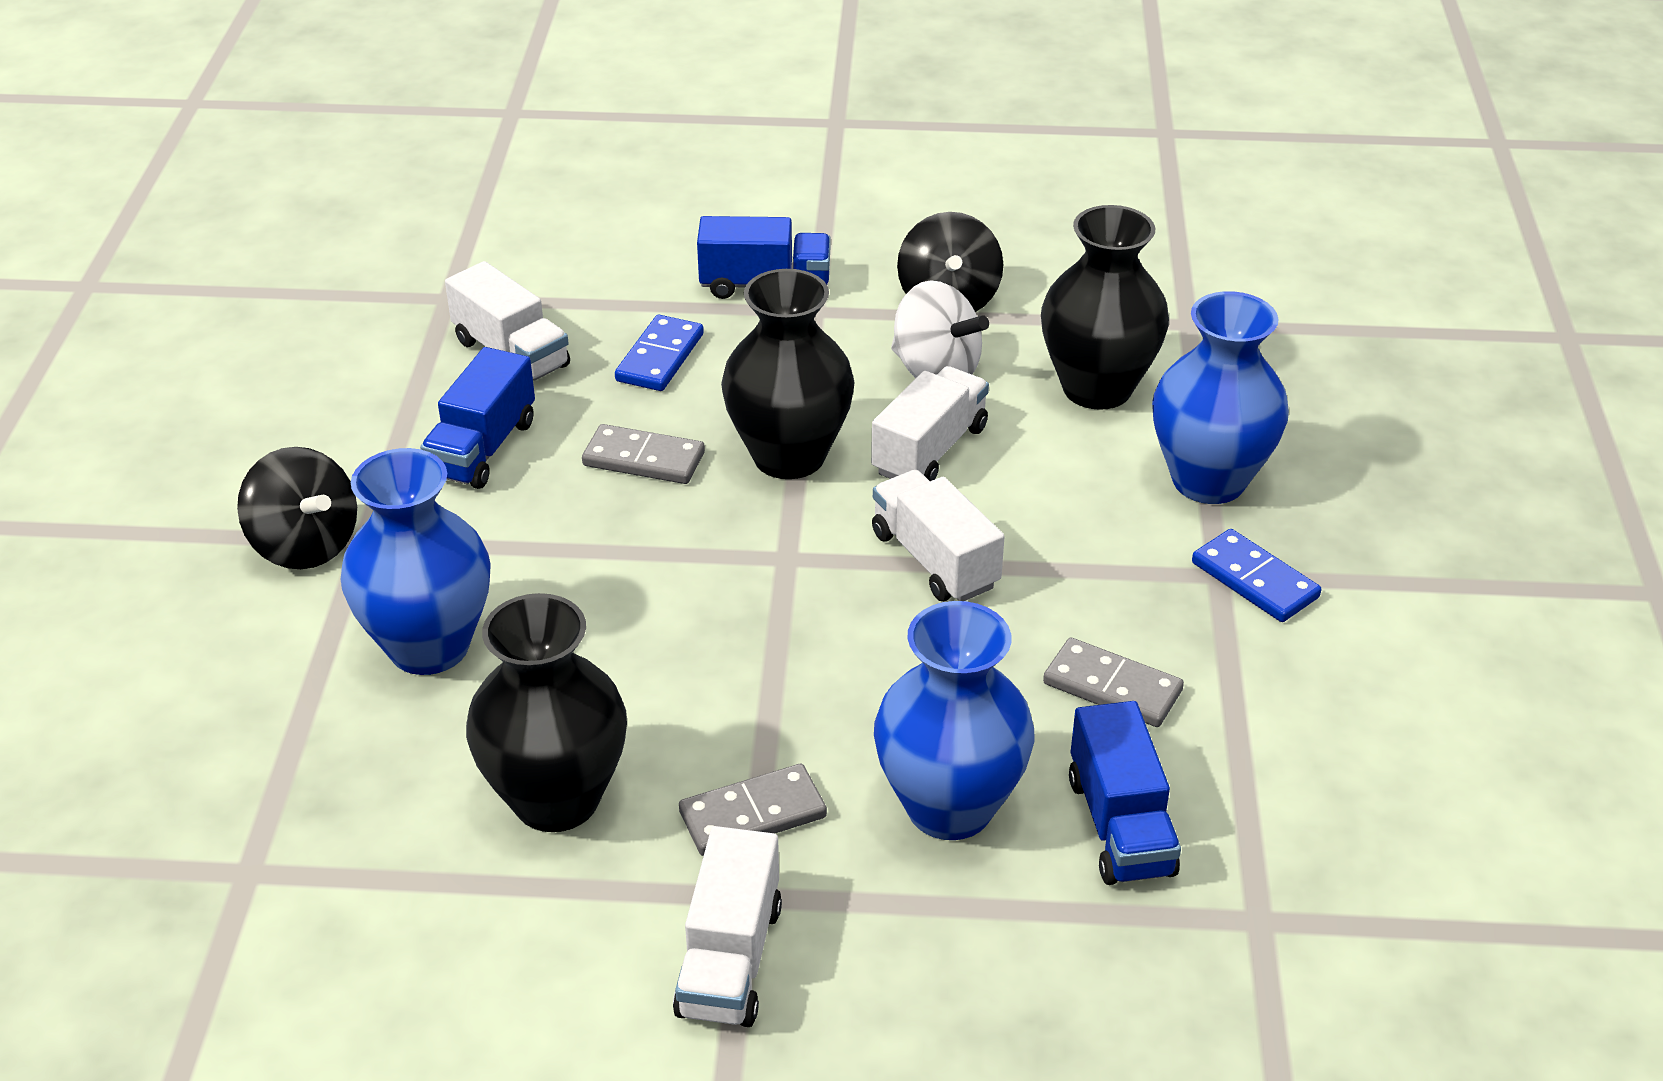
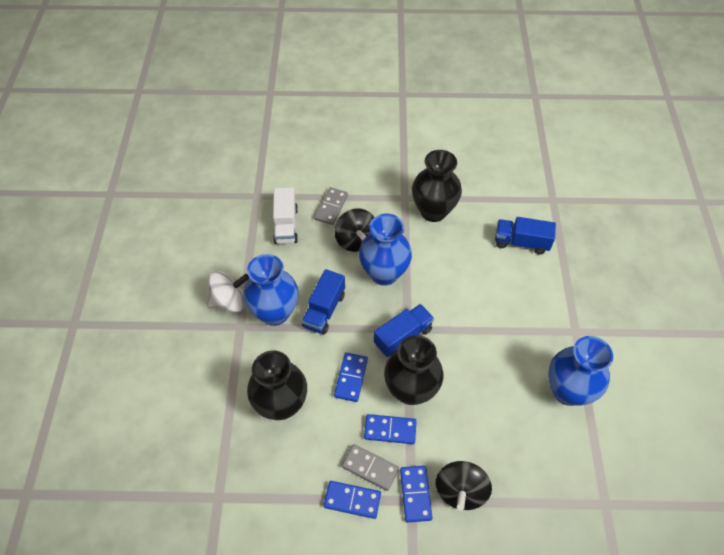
blue domino: [615,315,704,391] [1192,529,1321,622] = 2 -> [324,481,381,519] [334,353,368,402] [364,414,416,444] [400,466,432,522] = 4
grey domino: [582,424,705,484] [679,764,827,856] [1043,638,1184,727] = 3 -> [314,187,348,225] [342,444,399,491] = 2
white truck: [445,261,570,381] [673,826,782,1027] [871,366,989,481] [872,470,1005,601] = 4 -> [273,187,298,244] = 1

